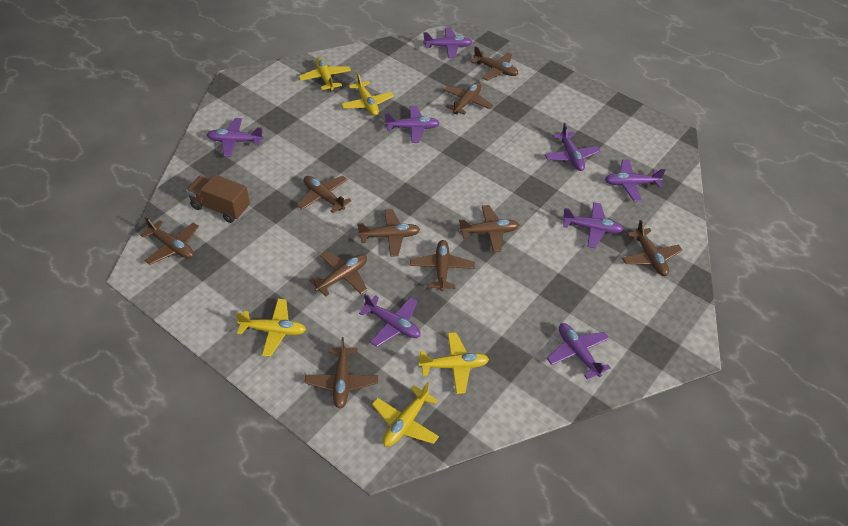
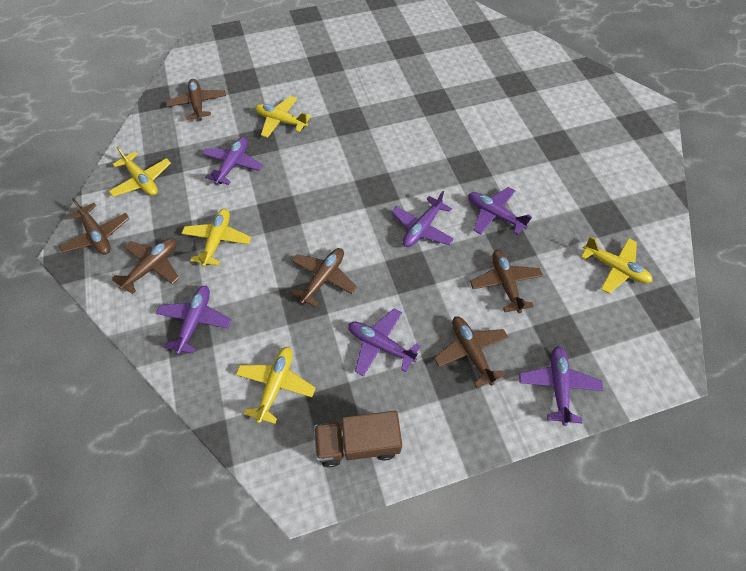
brown plane: [140,217,199,265] [297,176,352,213] [305,337,378,409] [309,252,367,296] [357,209,420,257] [410,240,475,291] [443,82,493,115] [458,205,519,252] [471,46,519,81] [622,220,682,276] = 10 -> [59,198,130,255] [112,238,179,294] [166,79,226,121] [291,248,357,307] [434,317,509,388] [470,250,543,313] = 6
purple plane: [207,118,263,157] [359,294,421,347] [385,106,440,143] [423,28,472,58] [545,123,600,171] [547,323,611,379] [562,202,624,248] [605,159,666,201] = 8 -> [156,286,232,354] [202,137,263,185] [348,309,421,377] [391,191,454,247] [468,187,532,235] [519,346,603,426] = 6

